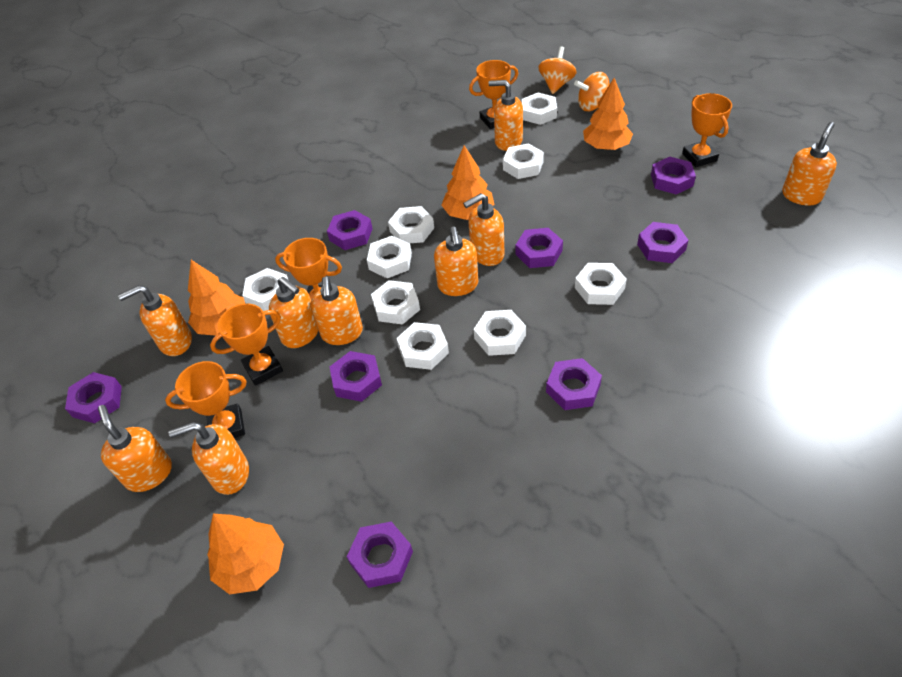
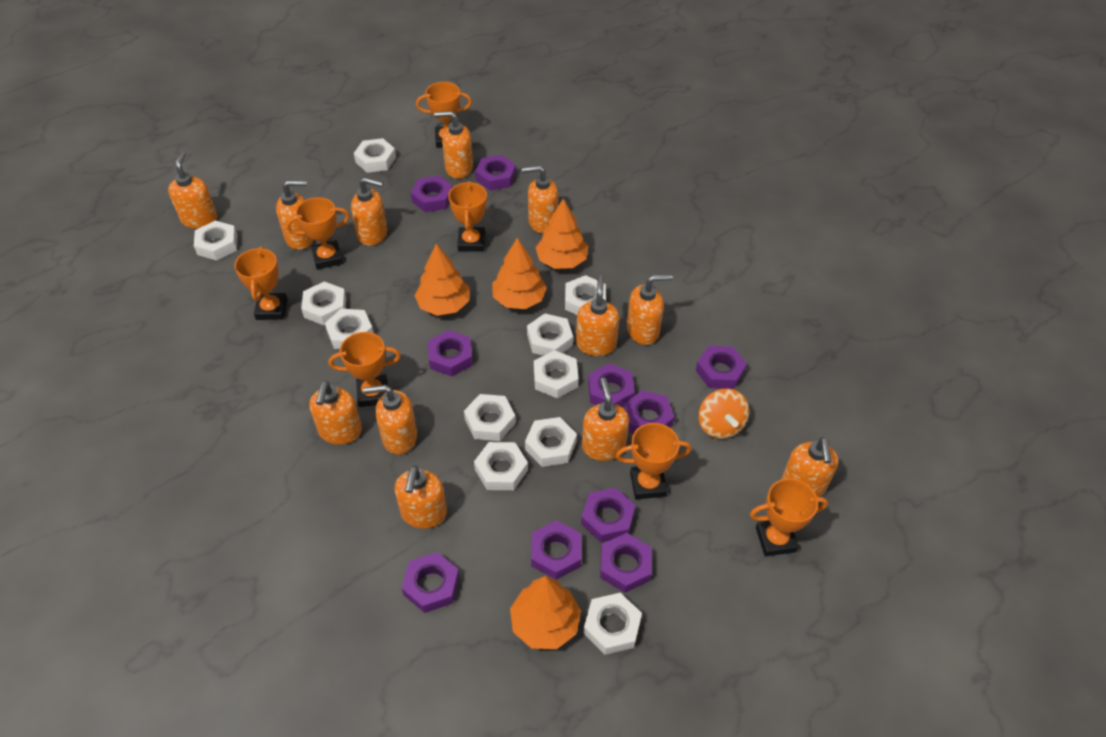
orange soap dispenser: [98,405,172,492] [118,285,192,356] [168,422,249,495] [269,277,318,348] [311,277,363,345] [434,227,478,296] [463,193,505,266] [489,80,523,151] [782,122,837,206] = 9 -> [168,151,217,229] [276,180,314,250] [309,381,362,445] [351,177,387,246] [363,385,417,455] [394,466,447,529] [434,111,473,179] [522,165,558,233] [576,275,619,356] [582,377,629,461] [627,274,673,345] [781,437,838,497] = 12
orange spinning top: [539,46,577,94] [574,72,610,111] = 2 -> [699,389,749,439] = 1
orange trophy: [165,361,247,438] [210,303,283,386] [275,238,342,300] [469,60,518,129] [682,93,732,167] = 5 -> [234,246,288,320] [286,197,350,270] [329,332,401,407] [416,82,472,148] [448,181,487,252] [616,423,692,499] [750,478,828,556] = 7
purple nut: [65,372,122,423] [327,210,373,250] [330,351,382,402] [347,521,413,588] [516,228,563,268] [546,358,602,410] [637,222,689,263] [651,157,696,194] = 8 -> [402,552,460,613] [410,176,453,212] [428,330,473,377] [475,155,516,190] [531,520,581,580] [581,488,635,543] [588,363,635,407] [600,533,652,593] [624,390,674,434] [696,346,747,389] = 10
white nut: [242,268,288,311] [367,236,412,278] [371,280,420,325] [388,206,434,243] [397,322,449,370] [474,310,526,356] [503,143,544,179] [522,93,557,125] [575,263,627,305] = 9 -> [194,221,238,261] [301,281,346,325] [325,308,374,349] [354,138,396,173] [464,394,516,441] [474,442,528,490] [525,417,577,467] [527,313,573,356] [534,350,579,398] [565,275,606,315] [583,593,642,655] = 11

